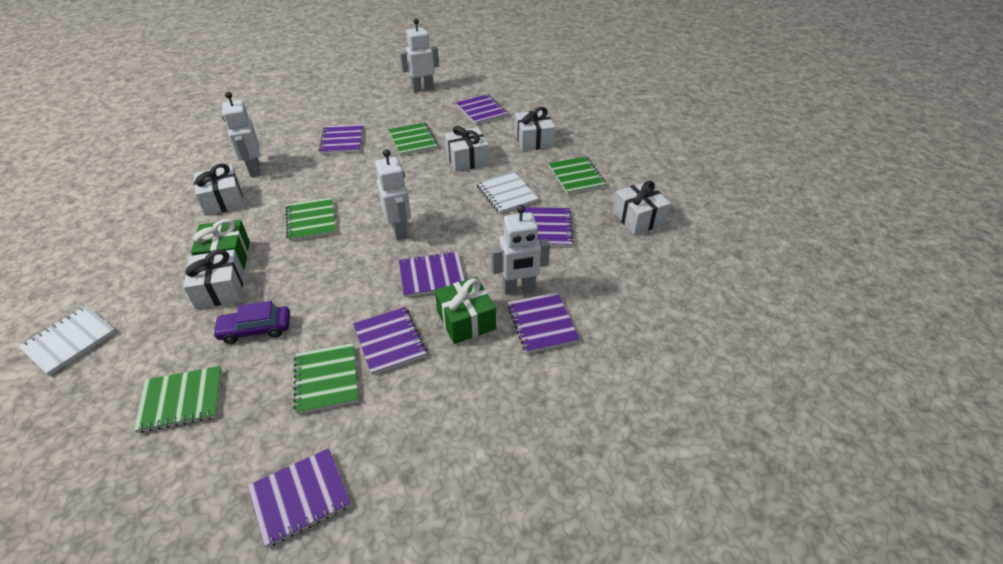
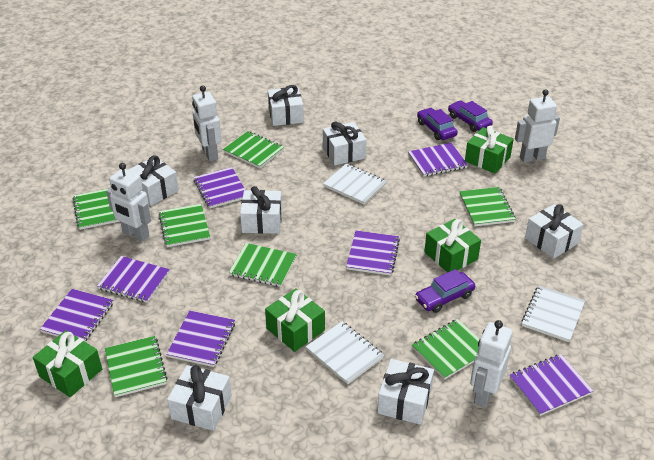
green gift: [191,219,250,269] [435,277,496,344] = 2 -> [33,330,102,397] [265,288,325,352] [424,219,481,273] [465,125,514,173] = 4
green notebook: [134,366,222,433] [286,197,336,241] [293,343,358,414] [388,122,438,156] [549,156,607,194] = 5 -> [72,188,120,230] [105,336,167,397] [158,204,210,247] [223,131,284,168] [229,243,297,287] [412,319,480,380] [460,187,516,226] = 7
purple car: [212,301,290,344] = 1 -> [415,269,475,313] [417,108,458,140] [448,100,493,132] = 3
white gift: [183,249,244,309] [194,163,244,216] [444,126,489,172] [515,107,555,151] [613,180,671,235] = 5 -> [129,155,179,206] [167,365,232,431] [240,186,282,234] [268,85,304,126] [323,122,367,166] [377,359,434,425] [525,204,583,259] = 7
white notebook: [18,305,116,376] [476,171,539,214] = 2 -> [306,321,384,385] [323,163,387,204] [521,286,585,342] = 3

